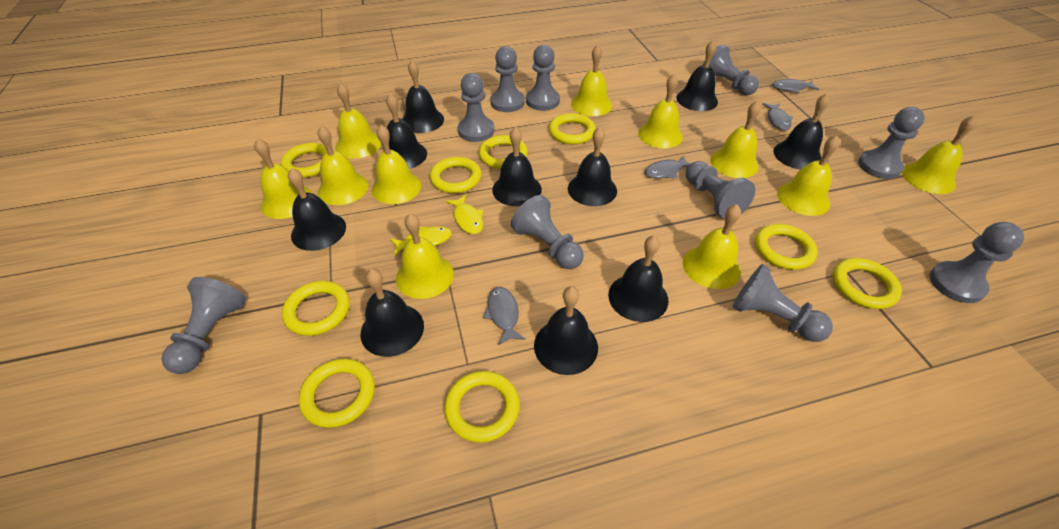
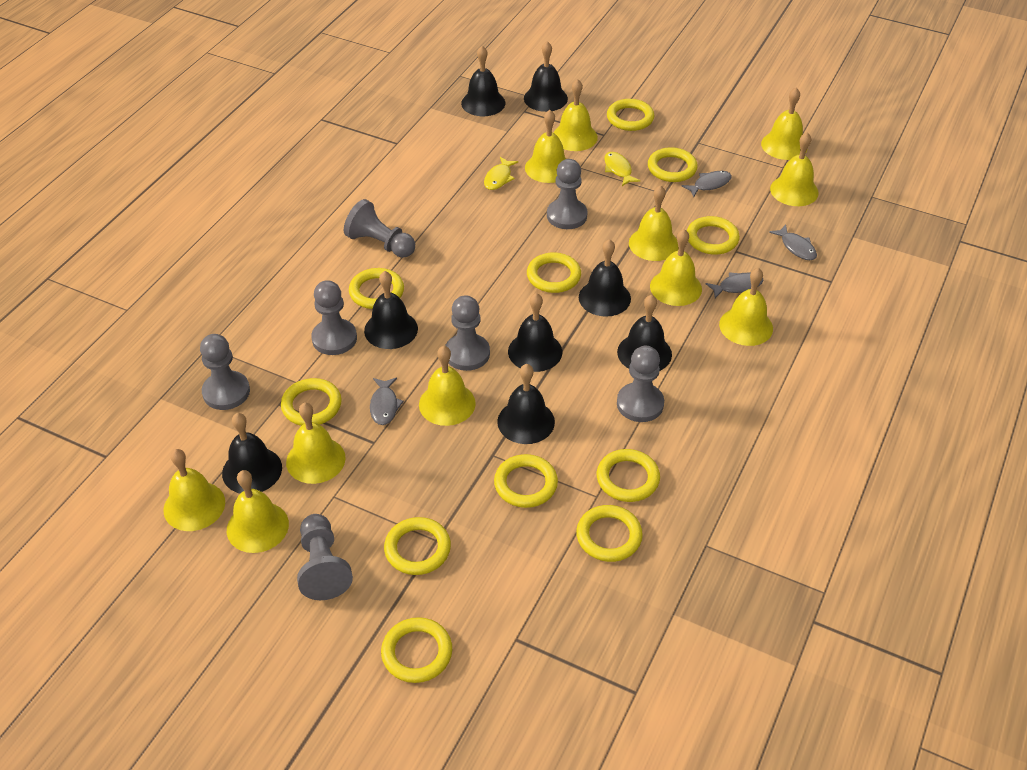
black bell: [288,168,346,251] [361,269,424,357] [386,94,427,169] [402,60,444,133] [492,127,542,206] [534,286,598,375] [568,127,617,206] [608,235,668,322] [676,40,718,111] [773,93,830,169] = 10 -> [222,413,282,494] [364,271,418,349] [461,46,505,116] [497,364,555,444] [508,293,562,372] [524,41,568,112] [579,239,631,317] [617,294,672,371] = 8
grey pawn: [161,277,246,374] [458,73,494,142] [490,46,525,112] [511,195,584,269] [526,45,560,111] [686,161,755,220] [703,44,759,95] [732,264,833,342] [858,107,925,179] [930,222,1024,303] = 10 -> [200,334,250,410] [297,514,353,600] [311,280,357,355] [344,199,415,258] [445,295,490,371] [547,159,588,229] [617,346,664,422] = 7
yellow ring: [281,143,327,178] [282,281,350,336] [299,359,375,428] [430,157,481,193] [444,371,520,443] [479,135,528,169] [549,113,596,144] [755,224,818,270] [833,258,902,309] = 9 -> [281,378,342,426] [349,268,404,309] [381,617,452,683] [384,517,451,575] [494,454,558,508] [527,252,581,293] [576,505,643,562] [597,449,660,502] [607,99,654,131] [648,147,698,182] [687,216,740,255] = 11

